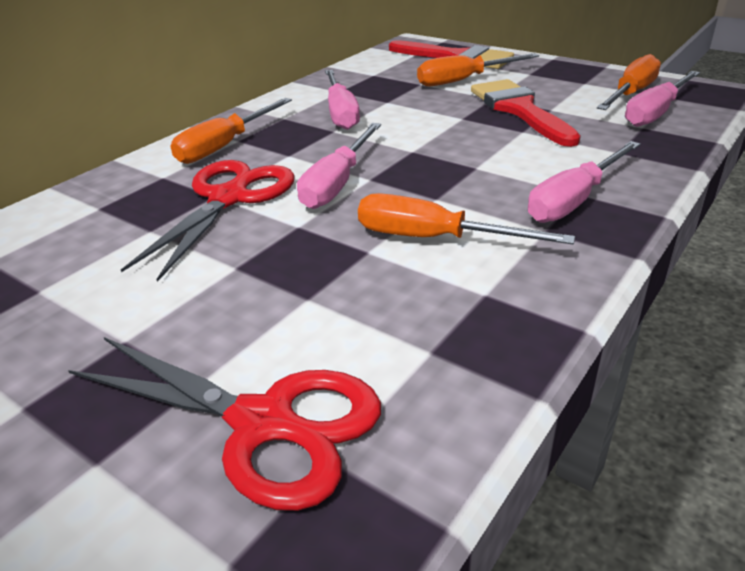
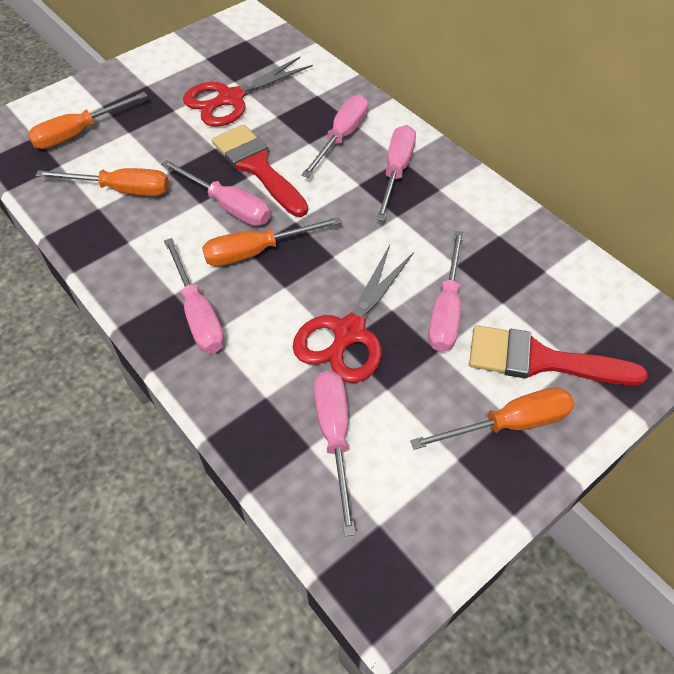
pink screwdriver: [297,123,381,209] [325,70,360,130] [528,141,641,223] [625,71,700,127] = 4 -> [161,160,270,226] [164,238,225,353] [301,95,369,178] [314,371,356,536] [376,125,416,221] [428,231,464,352] = 6

